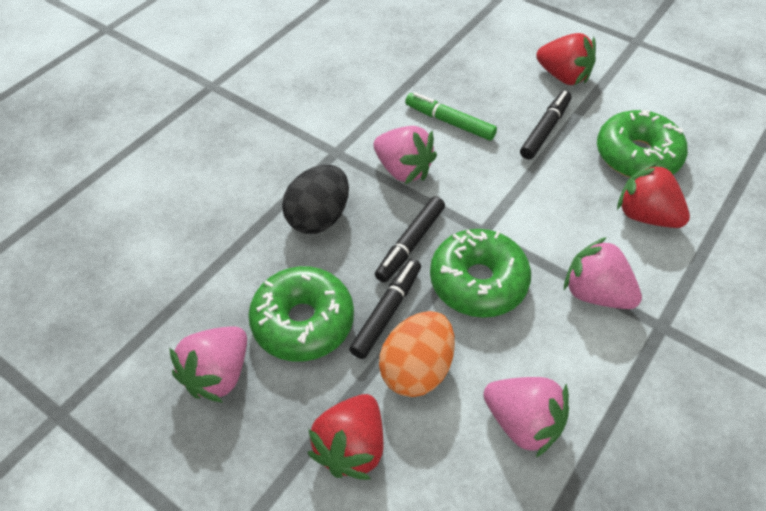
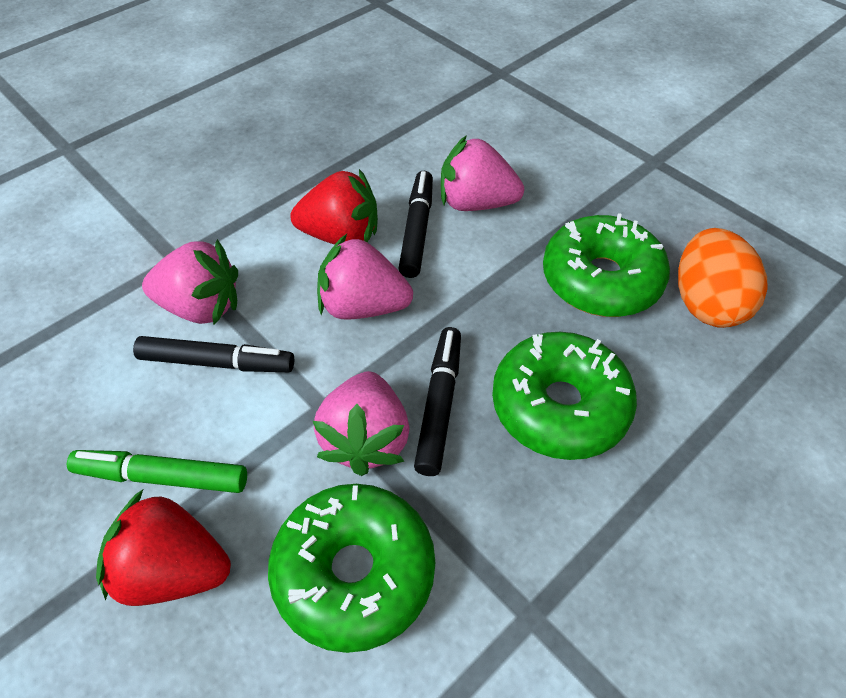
black egg: [282,165,349,234] = 1 -> none = 0
red strawberry: [307,394,383,480] [536,33,596,85] [617,162,690,228] = 3 -> [96,489,231,606] [290,169,378,244] = 2

